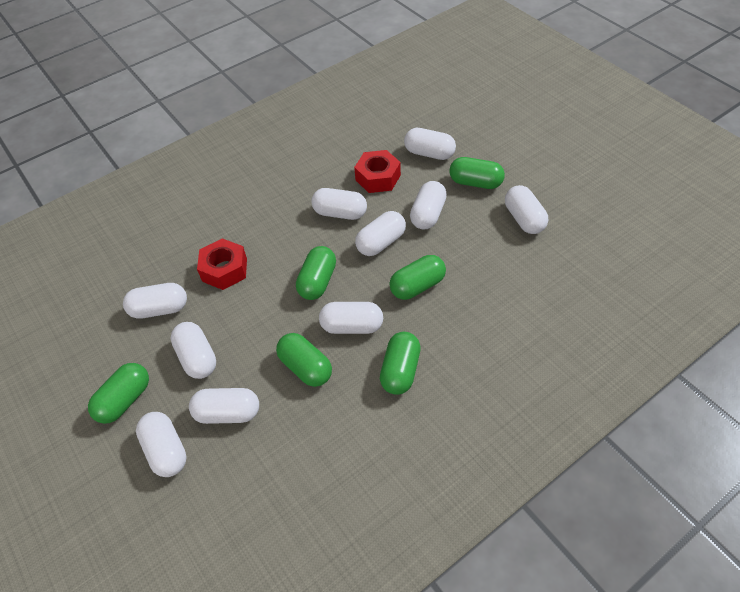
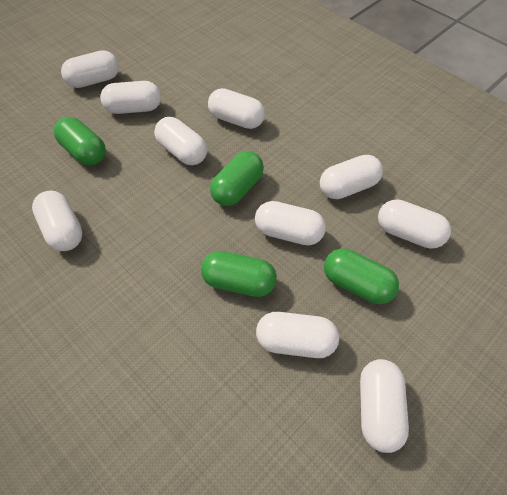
green capsule: [88,363,149,424] [276,333,332,387] [296,246,336,300] [380,332,421,395] [389,255,446,300] [449,157,505,189] = 6 -> [54,117,106,165] [201,251,277,297] [210,151,264,206] [324,248,399,304] = 4
red nut: [197,238,247,290] [354,150,401,193] = 2 -> none = 0

